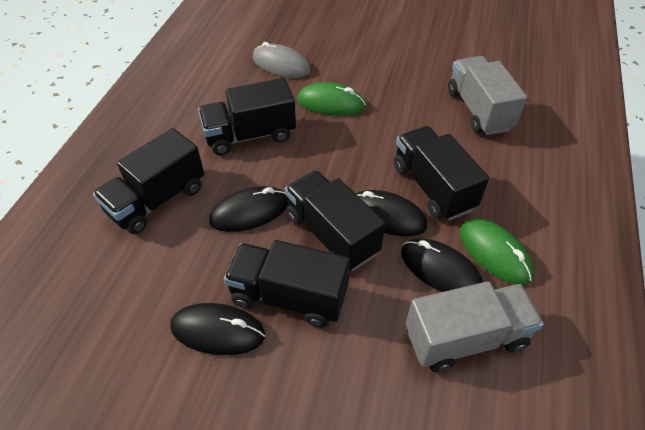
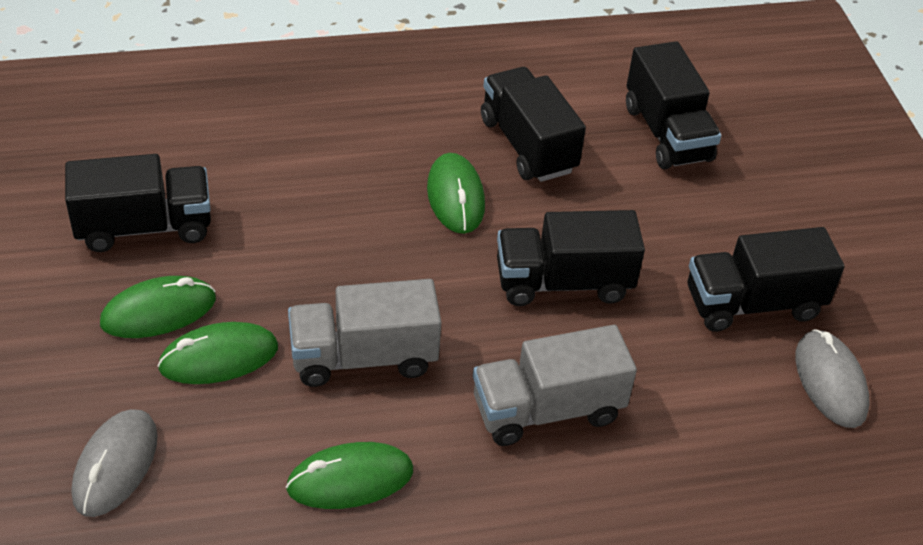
black mouse: [170,303,265,355] [209,186,288,232] [356,190,427,236] [401,238,483,292] = 4 -> none = 0
green mouse: [297,82,366,116] [460,218,534,285] = 2 -> [100,276,216,338] [157,322,278,384] [286,442,413,509] [427,153,485,234] = 4
grey mouse: [253,42,311,78] = 1 -> [72,409,158,517] [795,329,869,428] = 2

